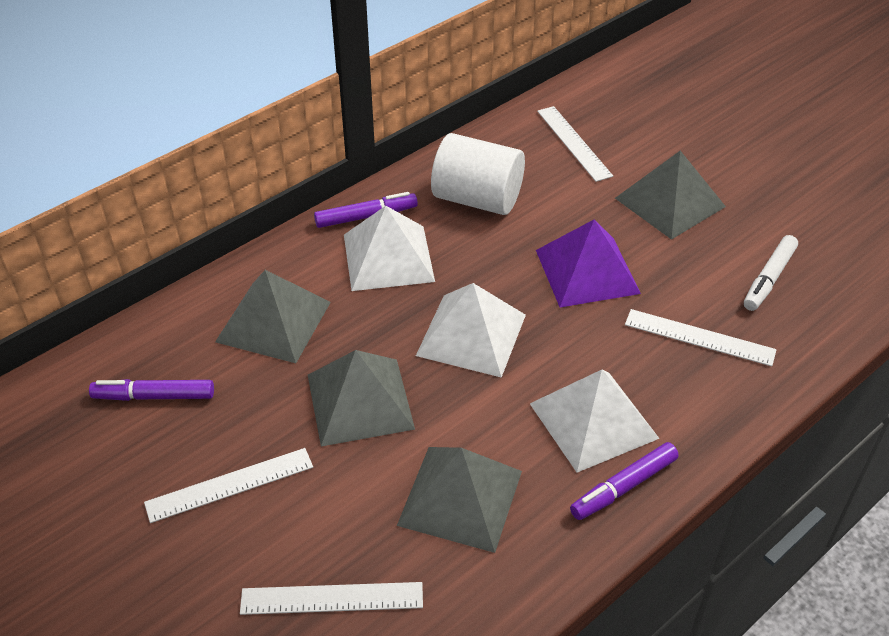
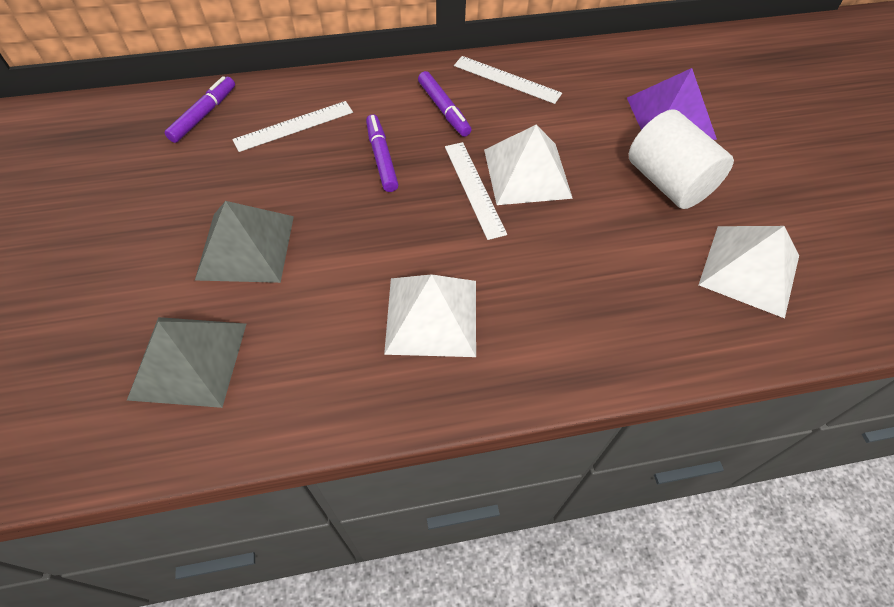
grey pyramid: [215,270,331,363] [308,350,415,446] [397,447,522,553] [615,151,726,240] = 4 -> [127,317,246,408] [195,201,294,283] = 2
white marker: [744,235,798,311] = 1 -> none = 0
white ruler: [144,448,313,523] [240,582,423,615] [537,106,613,182] [625,309,777,366] = 4 -> [232,101,353,152] [445,142,507,240] [454,56,562,104] = 3

